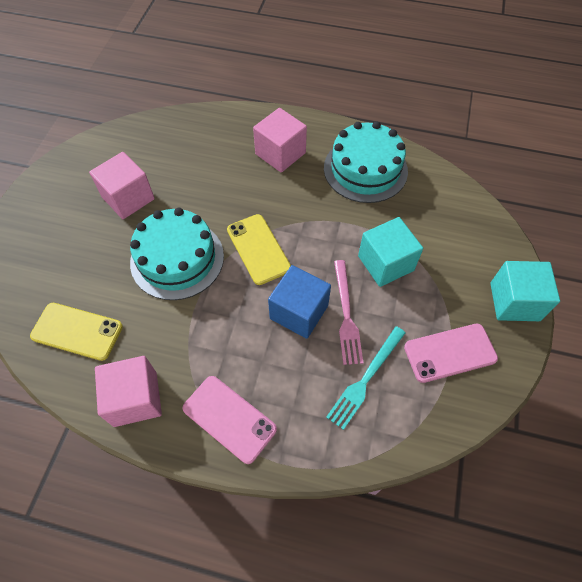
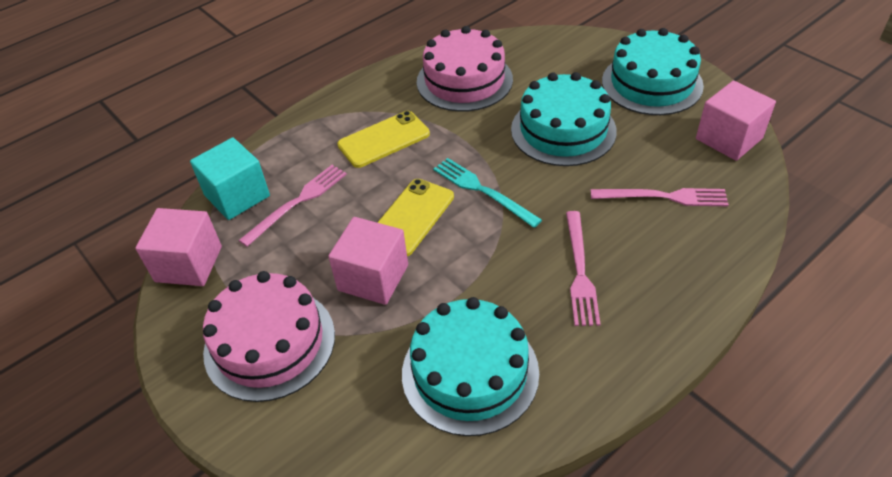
blue cube: [268,265,331,339] = 1 -> none = 0
pink cake: none = 0 -> [203,271,335,402] [417,26,513,112] = 2
pink fork: [334,260,363,365] = 1 -> [239,165,347,247] [566,211,601,326] [591,188,729,206] = 3
pink phone: [183,376,277,464] [404,324,498,383] = 2 -> none = 0
turquoise cake: [130,208,224,300] [324,121,408,203] = 2 -> [402,297,539,436] [511,72,617,166] [602,28,704,115] = 3
turquoise cube: [358,217,423,287] [490,261,560,321] = 2 -> [190,137,270,220] = 1

